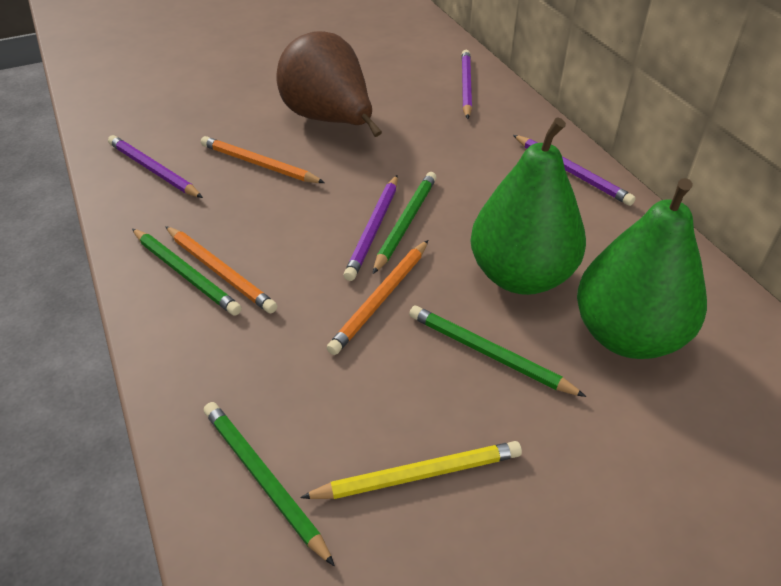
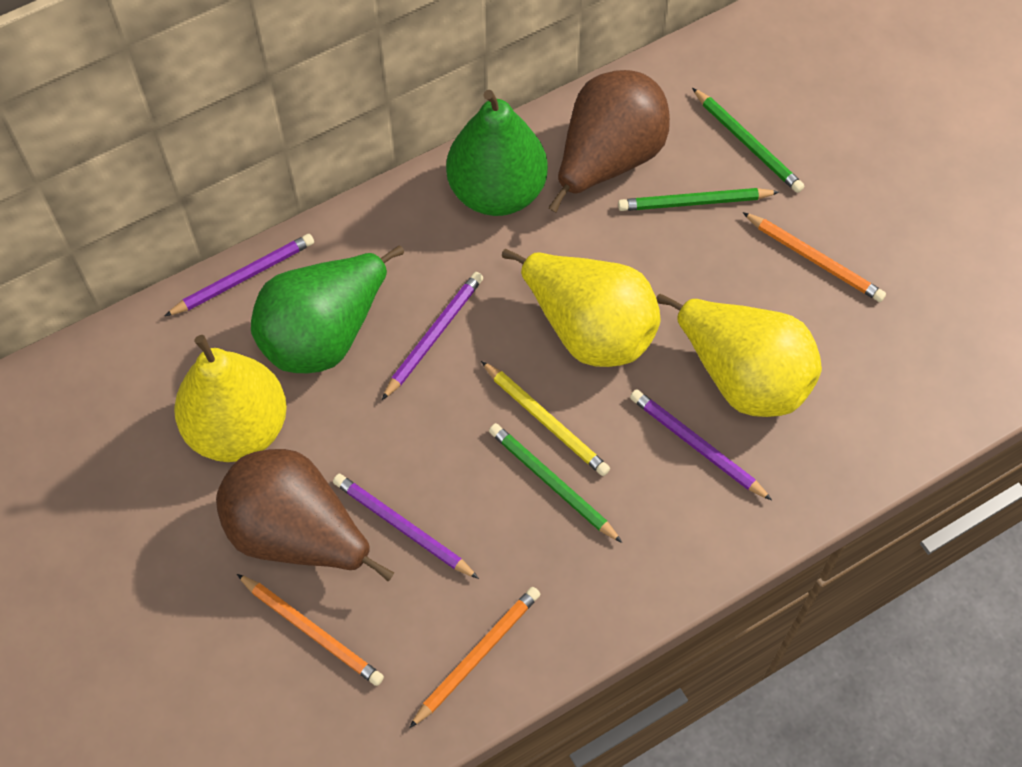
brown pear: [277,31,382,137] = 1 -> [216,449,394,581] [548,70,670,213] = 2
green pencil: [132,229,242,316] [204,402,335,566] [373,172,437,274] [409,306,586,397] = 4 -> [489,423,622,543] [618,188,779,211] [692,88,804,193] = 3
yellow pear: none = 0 -> [174,335,287,462] [502,249,660,367] [656,294,822,417] = 3

